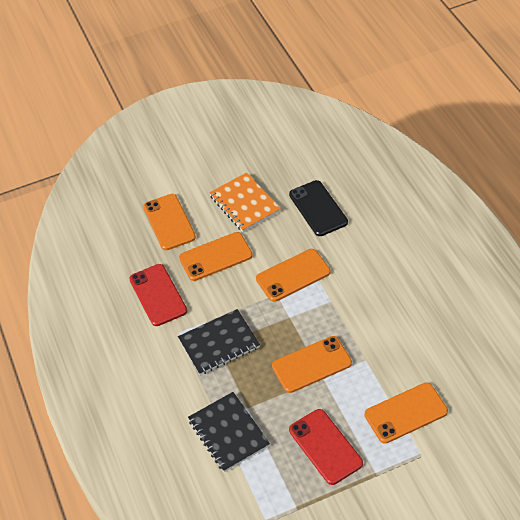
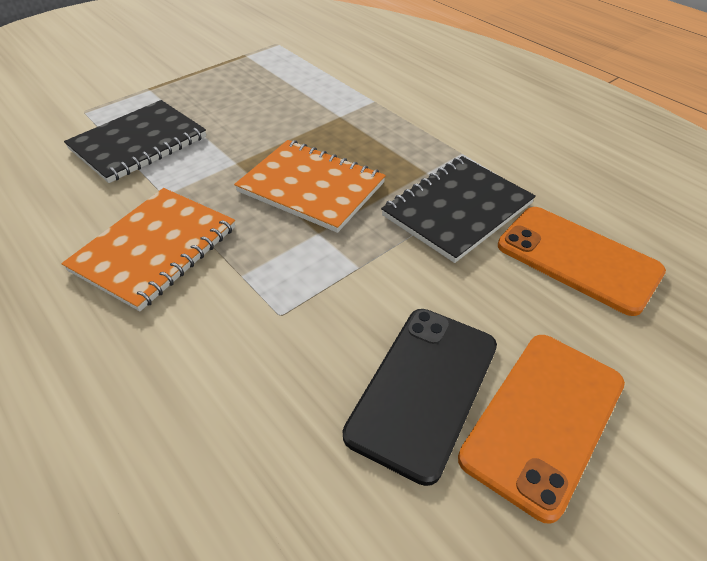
orange notebook: [209,172,281,232] = 1 -> [61,188,235,311] [234,140,386,233] = 2
orange phone: [143,194,196,250] [179,232,253,281] [256,249,331,302] [272,336,352,393] [365,383,448,444] = 5 -> [458,335,625,524] [498,207,666,316] = 2
red phone: [129,264,187,326] [289,409,363,485] = 2 -> none = 0

